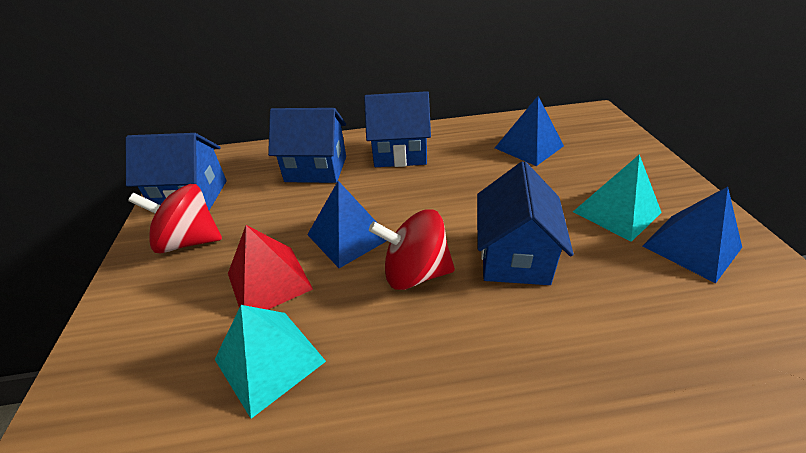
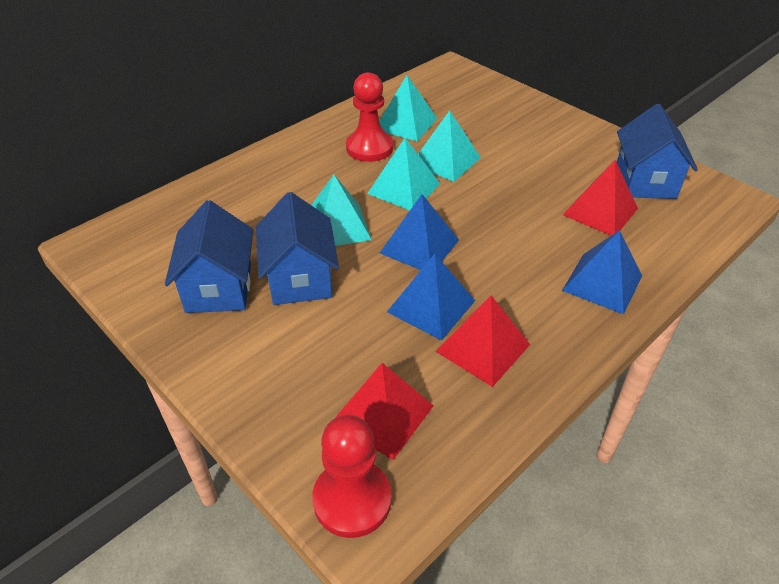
blue house: [126,133,227,210] [268,108,346,183] [364,91,431,167] [477,161,574,285] = 4 -> [165,200,253,313] [256,192,339,305] [617,104,698,199] = 3
red pawn: none = 0 -> [312,415,392,538] [346,72,393,162] = 2
red pyramid: [228,225,313,310] = 1 -> [334,363,433,460] [435,295,530,387] [563,160,638,236] = 3
red spinning top: [128,184,222,253] [369,209,455,290] = 2 -> none = 0
turquoise pyramid: [215,305,326,419] [573,154,662,242] = 2 -> [311,175,372,246] [367,138,440,210] [379,75,437,142] [418,110,481,182] = 4

